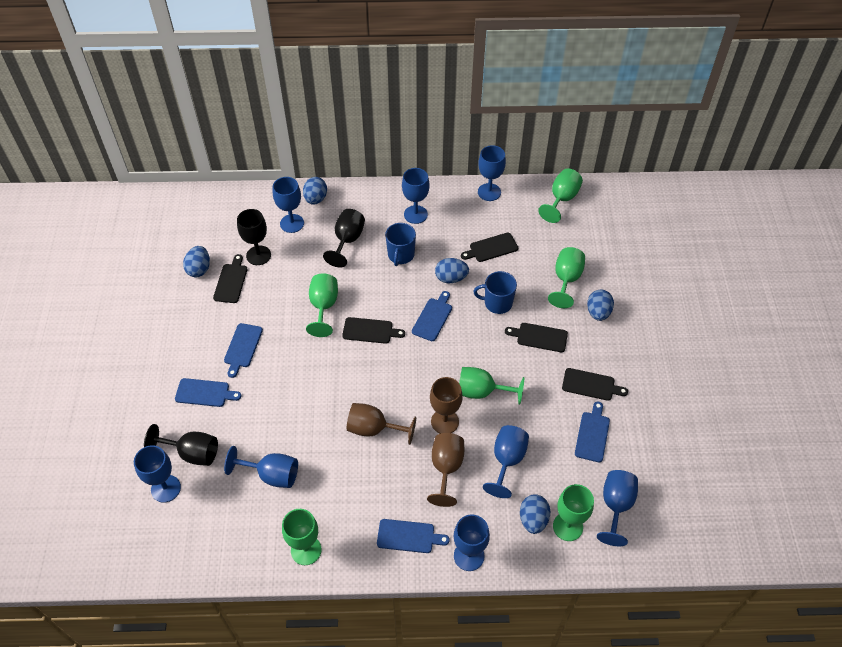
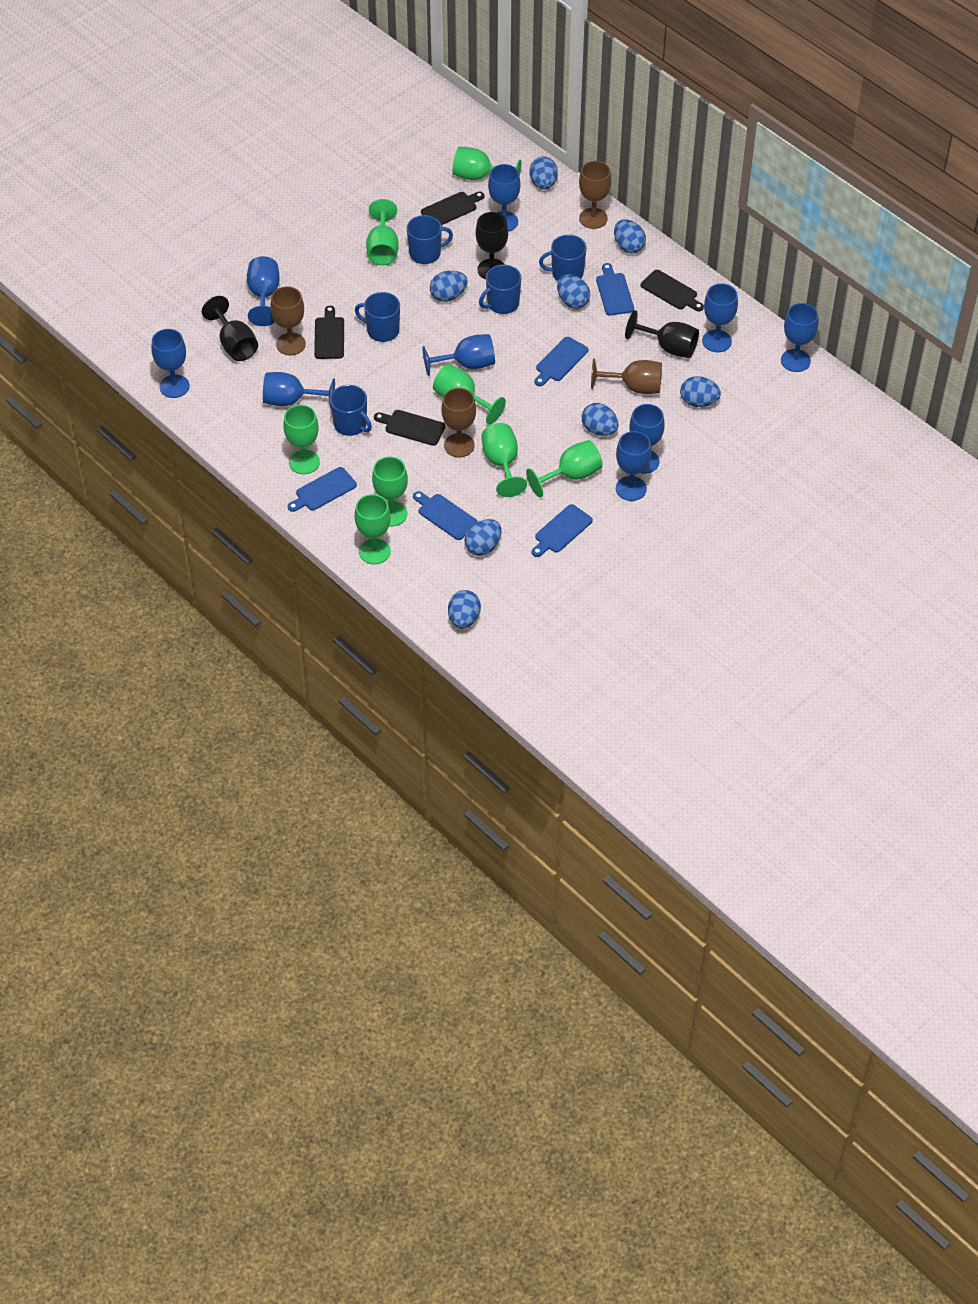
black cutting board: [213,254,247,303] [342,317,405,344] [461,233,518,262] [505,323,568,352] [562,368,628,401] = 5 -> [314,306,344,359] [374,410,445,446] [421,191,484,225] [641,270,704,312] = 4
blue egg: [183,246,210,277] [303,177,327,205] [435,258,469,283] [520,494,550,534] [587,289,614,321] = 5 -> [430,271,468,302] [448,590,481,629] [464,519,501,556] [529,156,558,189] [557,274,590,309] [582,403,619,436] [614,219,646,253] [680,376,721,407] = 8
blue goblet: [134,445,181,503] [224,446,298,488] [273,177,304,233] [402,168,430,224] [454,514,490,571] [478,145,506,201] [483,425,529,498] [597,470,638,546] = 8 -> [151,329,190,398] [247,256,280,326] [263,372,335,409] [422,334,495,376] [488,164,521,232] [616,431,652,501] [629,404,665,474] [702,283,738,352] [781,303,819,372] = 9
blue mug: [385,223,416,266] [473,271,517,314] = 2 -> [330,385,372,436] [355,292,400,342] [407,215,453,264] [479,265,521,314] [539,235,587,281] = 5
brown goblet: [347,403,416,445] [427,433,464,507] [430,377,463,434] = 3 -> [270,286,306,355] [441,388,476,457] [579,161,611,229] [591,359,662,394] = 4
green goblet: [282,509,322,565] [306,273,338,337] [459,367,524,405] [538,169,583,223] [548,247,585,308] [553,484,594,541] = 6 -> [283,405,320,474] [354,494,391,564] [366,199,399,265] [372,457,408,526] [433,364,506,425] [452,147,522,180] [482,423,527,497] [526,440,603,497] = 8

